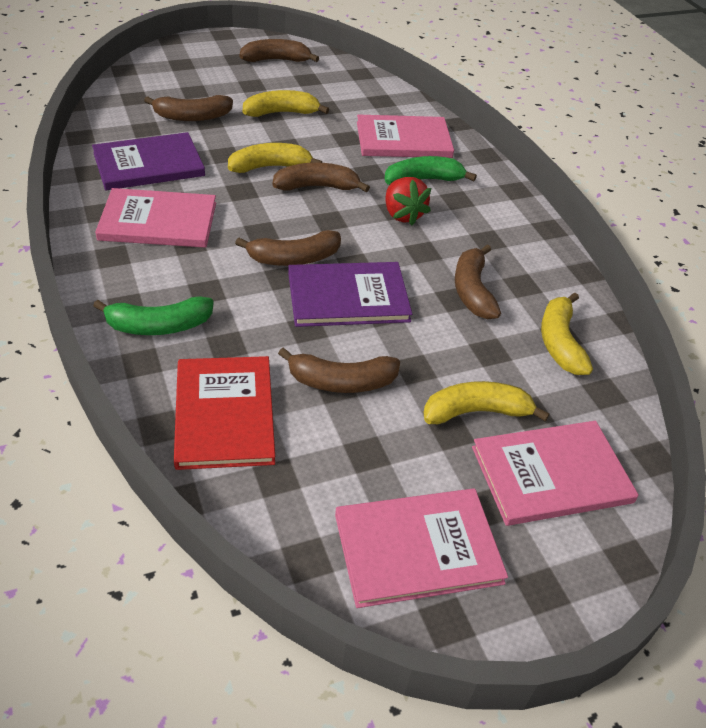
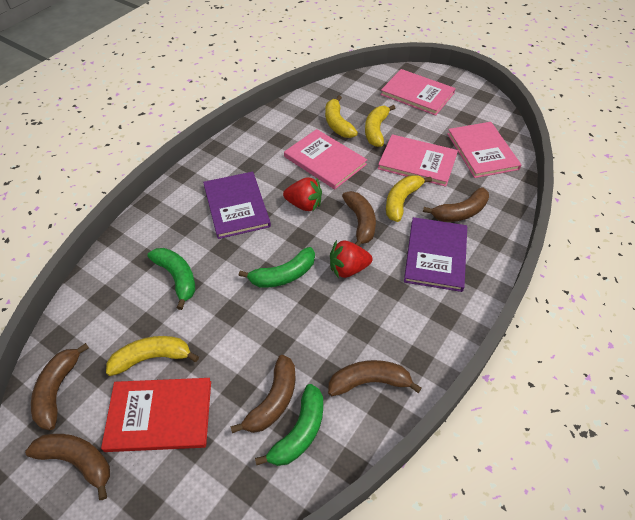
green banana: [93,296,214,335] [384,156,477,185] = 2 -> [147,248,195,310] [239,247,315,288] [255,384,323,466] = 3
red strawberry: [385,177,431,226] = 1 -> [283,177,322,211] [330,240,372,278] = 2

